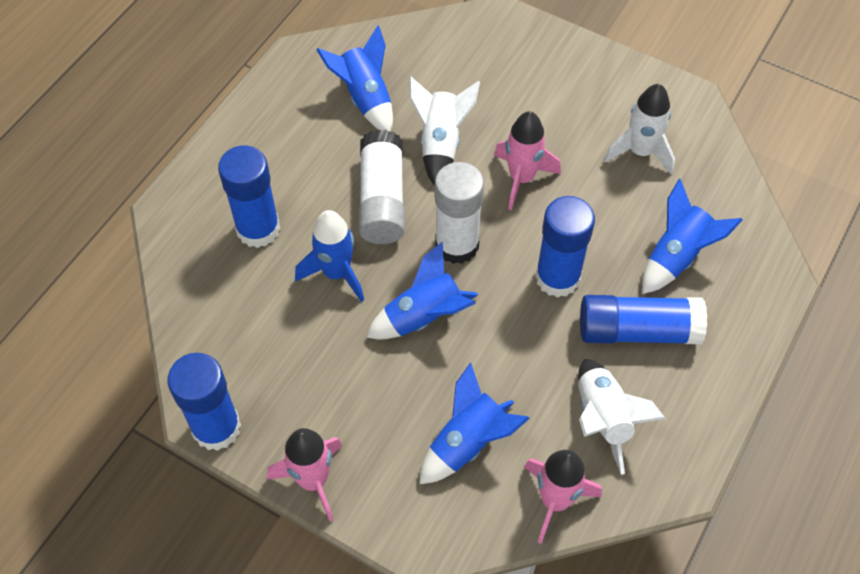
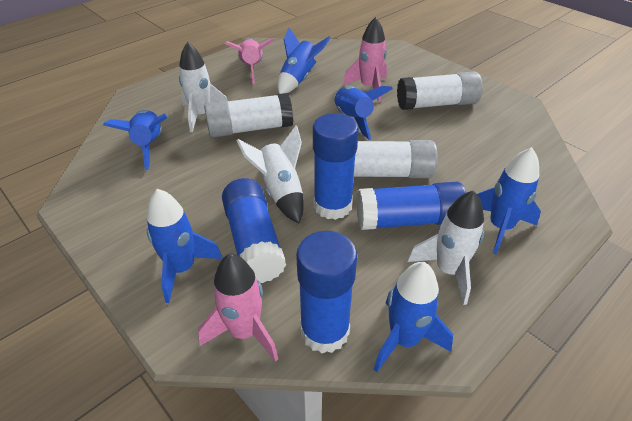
blue rocket: [295,210,364,302] [317,25,393,132] [366,241,478,340] [420,362,530,484] [642,179,743,294] = 5 -> [103,110,167,170] [147,189,223,303] [278,28,331,94] [334,86,393,140] [373,262,453,372] [477,147,541,254] = 6
white glue stick: [359,130,405,244] [435,162,484,264] = 2 -> [204,93,293,138] [354,140,438,178] [397,71,483,110] = 3

